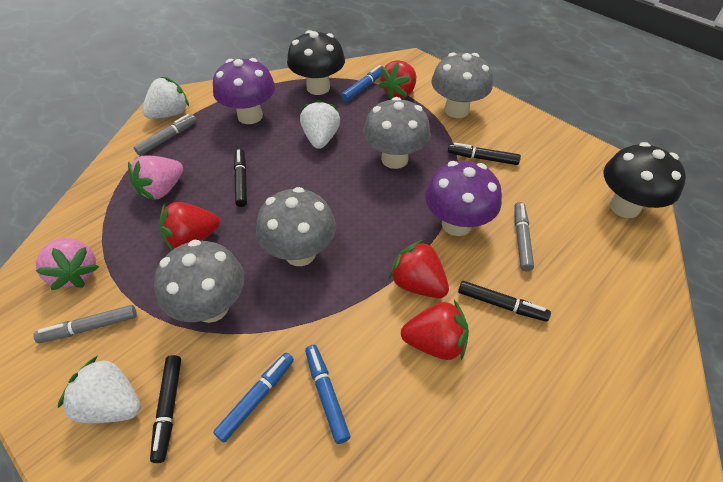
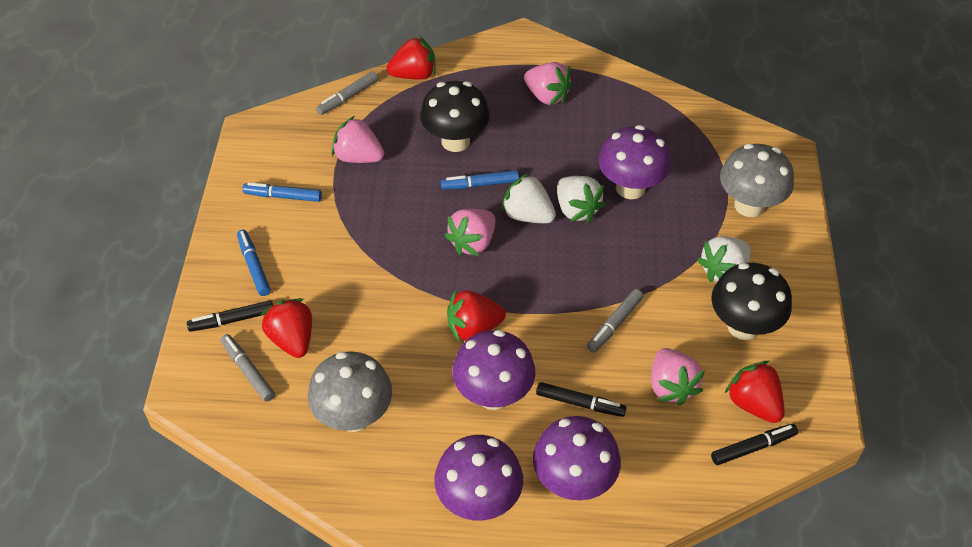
black marker: [150,355,181,463] [234,149,247,207] [448,143,521,165] [458,281,551,322] = 4 -> [187,300,273,332] [536,382,626,417] [711,424,798,465] = 3
grey mushroom: [154,240,244,323] [256,187,336,266] [363,97,431,169] [431,52,493,118] = 4 -> [308,351,392,432] [720,143,794,217] = 2
pink strawberry: [36,238,99,290] [128,156,183,200] = 2 -> [332,116,384,163] [444,209,495,256] [524,62,573,105] [651,348,704,406] = 4
purple mushroom: [213,58,275,124] [425,161,502,236] = 2 -> [434,435,523,521] [452,330,535,410] [533,416,621,500] [599,125,671,199] = 4

